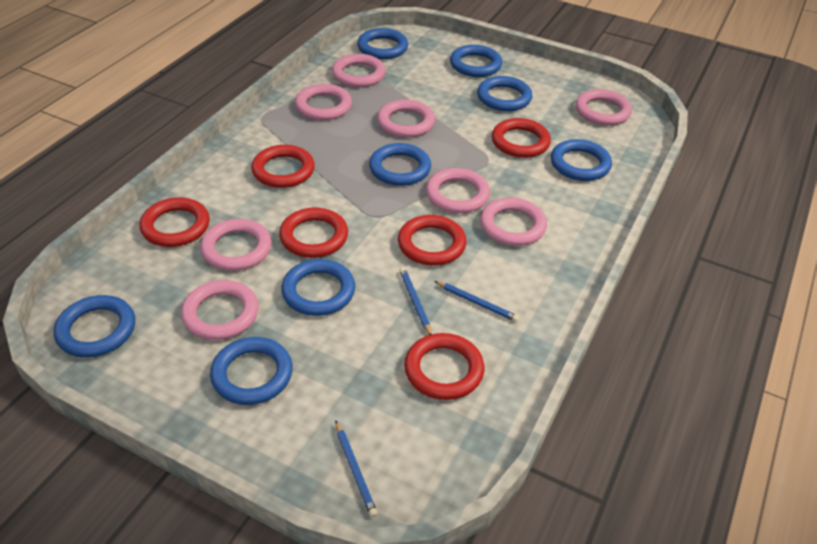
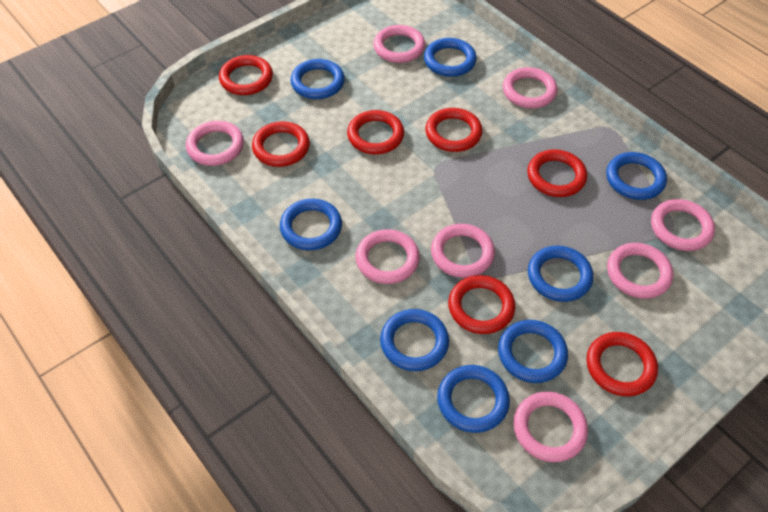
blue pencil: [336,421,378,517] [399,267,432,335] [434,281,519,322] = 3 -> none = 0
red ring: [140,197,210,247] [251,145,315,188] [279,207,348,258] [398,215,467,265] [404,333,484,400] [492,118,551,158] = 6 -> [219,55,273,95] [252,121,310,167] [347,110,404,154] [425,108,482,152] [448,275,515,334] [527,150,587,197] [586,332,658,396] = 7

